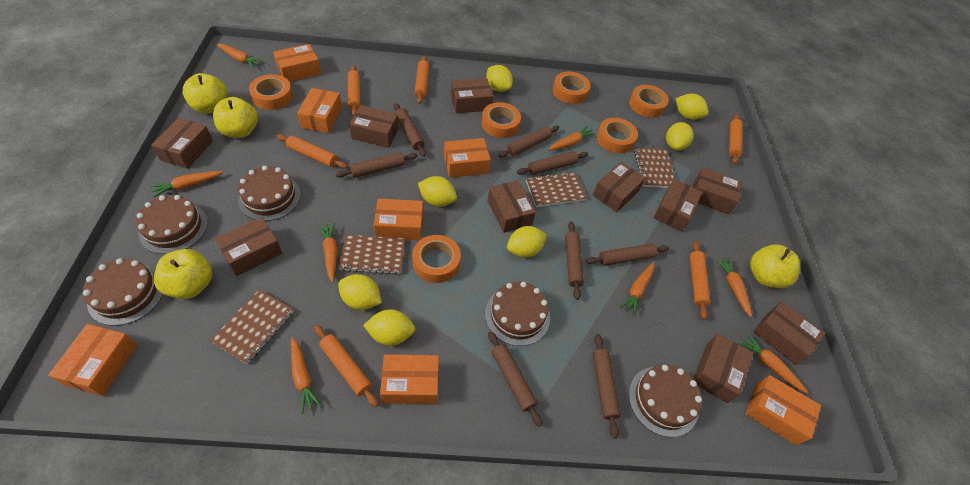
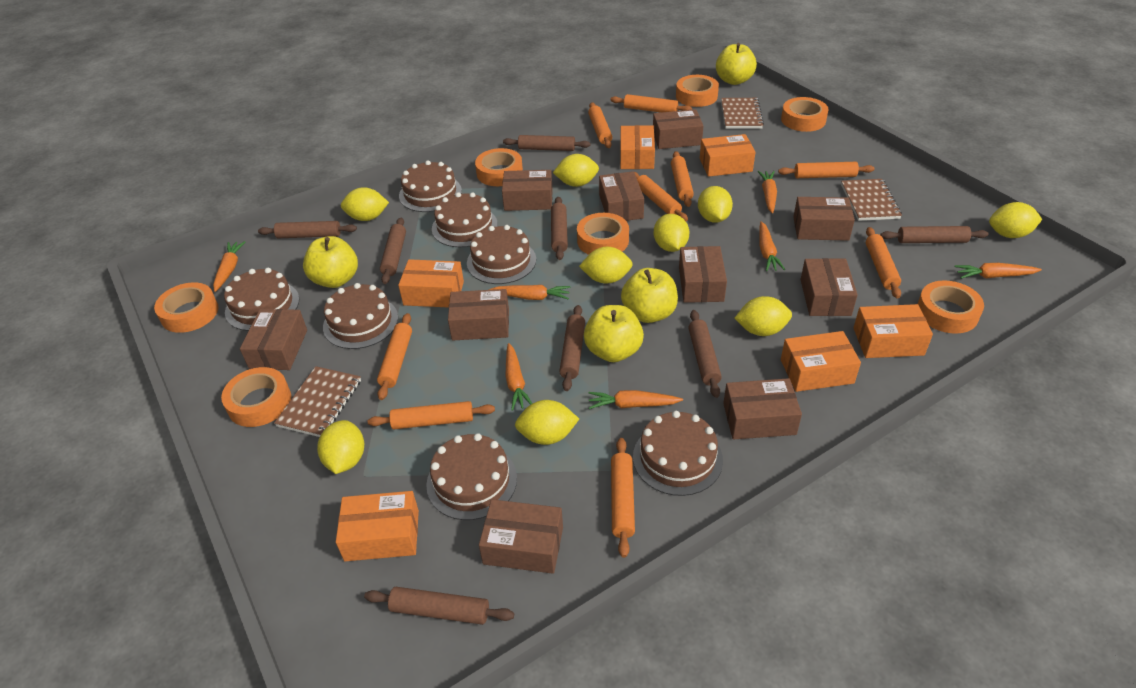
brown cake: [83,258,163,326] [136,195,208,254] [238,166,301,221] [485,282,550,346] [629,365,702,437] = 5 -> [224,268,299,331] [323,283,398,349] [399,160,462,212] [426,433,517,520] [432,192,498,247] [467,225,536,284] [633,411,723,496] = 7
brown notebook: [210,289,294,364] [338,235,405,274] [526,172,587,207] [634,147,675,188] = 4 -> [274,366,361,437] [721,98,764,129] [841,179,902,221] = 3
orange box: [48,324,137,396] [273,44,321,82] [297,88,342,133] [374,199,423,240] [380,354,439,404] [444,138,491,178] [746,375,821,445] = 7 -> [336,491,419,561] [398,259,464,308] [620,125,655,169] [700,134,755,177] [781,331,861,392] [853,304,933,358] = 6
orange carrot: [150,171,223,197] [216,44,263,68] [291,337,322,414] [318,223,337,283] [548,126,596,151] [620,262,654,316] [716,257,752,317] [739,333,809,394] = 8 -> [213,241,245,292] [489,285,571,300] [505,343,532,411] [589,390,683,409] [757,171,777,213] [759,221,785,271] [955,263,1042,279] = 7
orange rolling pin: [277,134,348,169] [314,325,378,407] [348,65,361,116] [415,56,429,104] [690,241,711,320] [729,114,743,164] = 6 -> [368,401,495,429] [377,313,412,400] [588,102,612,148] [610,94,692,113] [611,438,635,558] [634,172,688,221] [671,151,694,207] [778,162,875,178] [866,227,901,299] = 9
orange tape: [249,74,293,110] [412,235,461,283] [481,102,521,138] [553,71,591,104] [597,118,638,153] [629,85,669,118] = 6 -> [154,282,219,333] [221,367,291,427] [475,148,523,186] [577,213,629,255] [676,75,719,107] [781,97,828,132] [918,280,984,334] = 7
yellow lemon: [338,274,382,310] [363,309,415,346] [418,176,457,207] [486,65,513,92] [507,226,547,258] [666,122,694,150] [676,93,709,120] = 7 -> [317,420,364,474] [341,187,389,221] [515,400,579,445] [553,154,599,187] [579,247,633,284] [654,214,689,252] [698,186,733,223] [734,296,792,336] [989,202,1042,238] = 9

